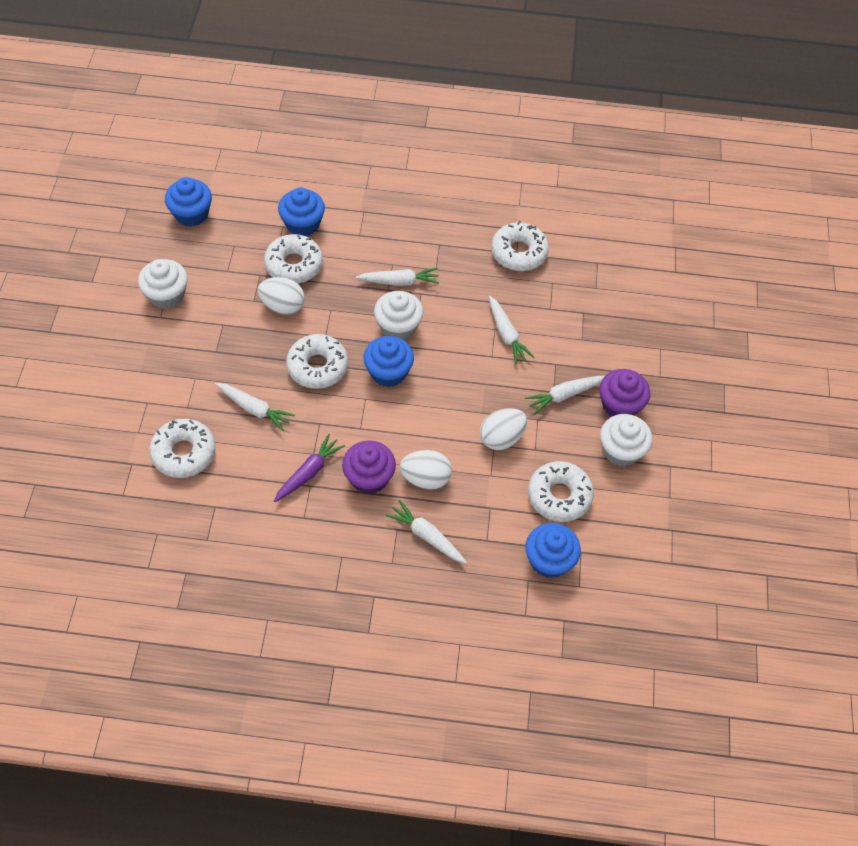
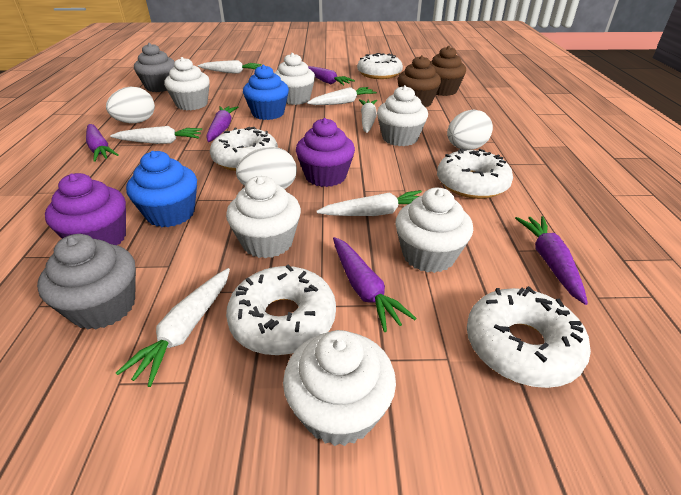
blue cupcake: [165,177,212,227] [278,187,325,236] [363,336,414,387] [526,523,581,578] = 4 -> [126,151,197,227] [243,65,289,120] = 2
brown cupcake: none = 0 -> [398,55,441,107] [430,46,466,96] = 2
grey cupcake: none = 0 -> [37,234,136,330] [134,43,175,92] = 2
purple carrot: [274,434,345,502] = 1 -> [86,124,118,162] [206,106,238,142] [308,66,355,85] [333,237,417,332] [515,216,588,305] = 5
white carrot: [215,383,295,431] [356,268,439,286] [385,500,467,563] [489,296,534,364] [525,375,606,414] = 5 -> [110,126,202,144] [116,268,230,387] [198,60,262,74] [307,87,377,105] [316,190,422,216] [359,99,377,133] = 6
white cupcake: [138,259,188,309] [374,291,423,340] [600,414,652,467] = 3 -> [164,57,210,110] [226,176,301,258] [274,53,315,105] [283,330,396,446] [377,85,428,146] [395,188,473,273] = 6

